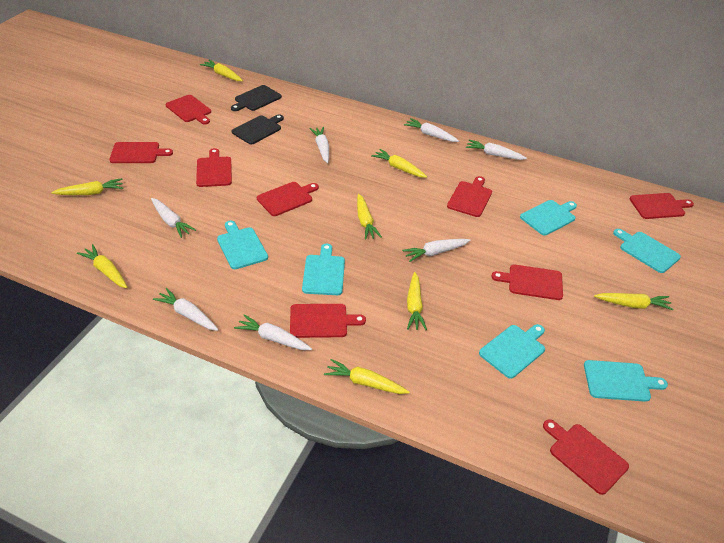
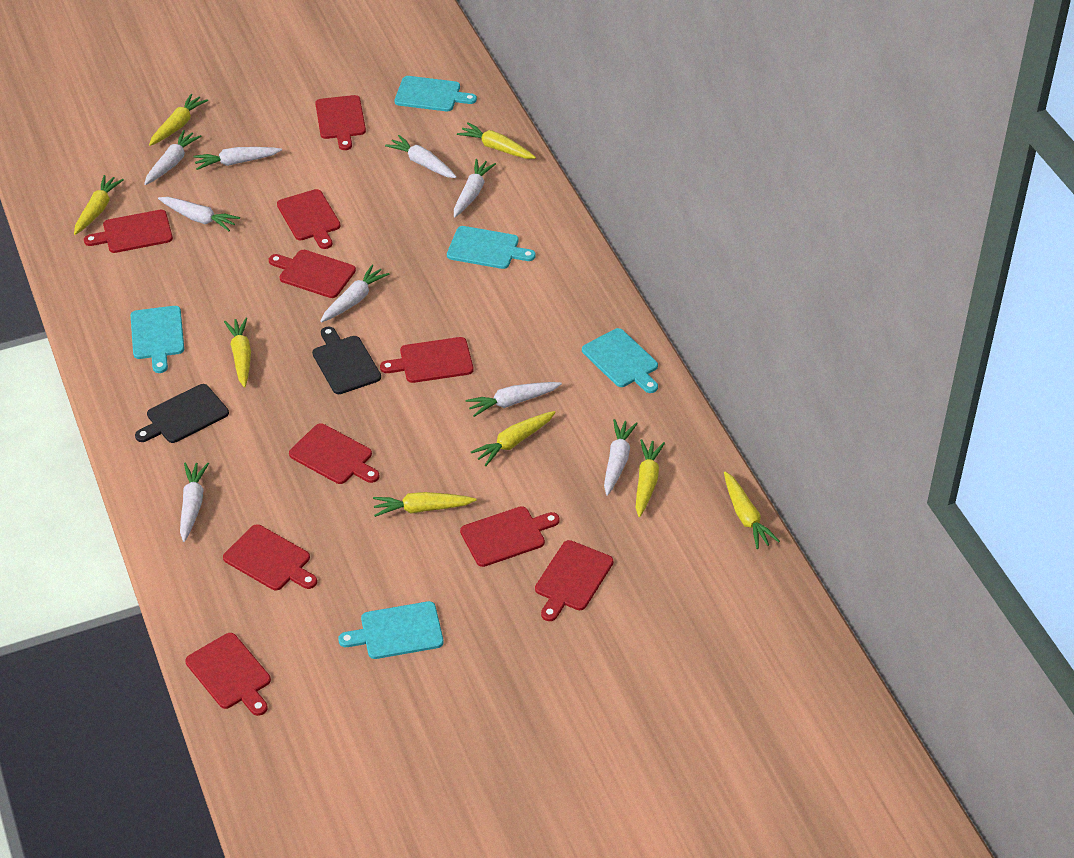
red cutting board: [110,142,173,163] [166,95,211,124] [196,148,232,187] [257,182,319,216] [290,304,366,338] [447,176,492,217] [491,265,563,300] [543,419,629,495] [630,193,694,219] = 9 -> [84,210,173,253] [185,633,271,716] [223,524,317,590] [269,250,356,298] [277,189,340,249] [289,423,379,484] [315,95,366,150] [380,337,473,383] [460,506,560,567] [535,540,613,621] = 10
turquoise cutting board: [217,221,268,269] [302,244,345,295] [479,324,545,379] [520,200,577,236] [584,360,668,402] [613,229,681,273] = 6 -> [130,306,184,373] [338,601,444,659] [395,76,477,111] [447,226,536,269] [582,328,658,393] = 5
white carrot: [151,198,196,238] [153,288,219,331] [234,314,312,350] [309,127,329,163] [402,239,471,262] [404,118,459,142] [466,139,527,160] = 7 -> [144,130,201,185] [158,197,240,231] [180,463,209,542] [193,147,282,170] [320,265,390,323] [385,135,457,178] [454,159,496,217] [466,382,562,417] [604,419,638,496] = 9

